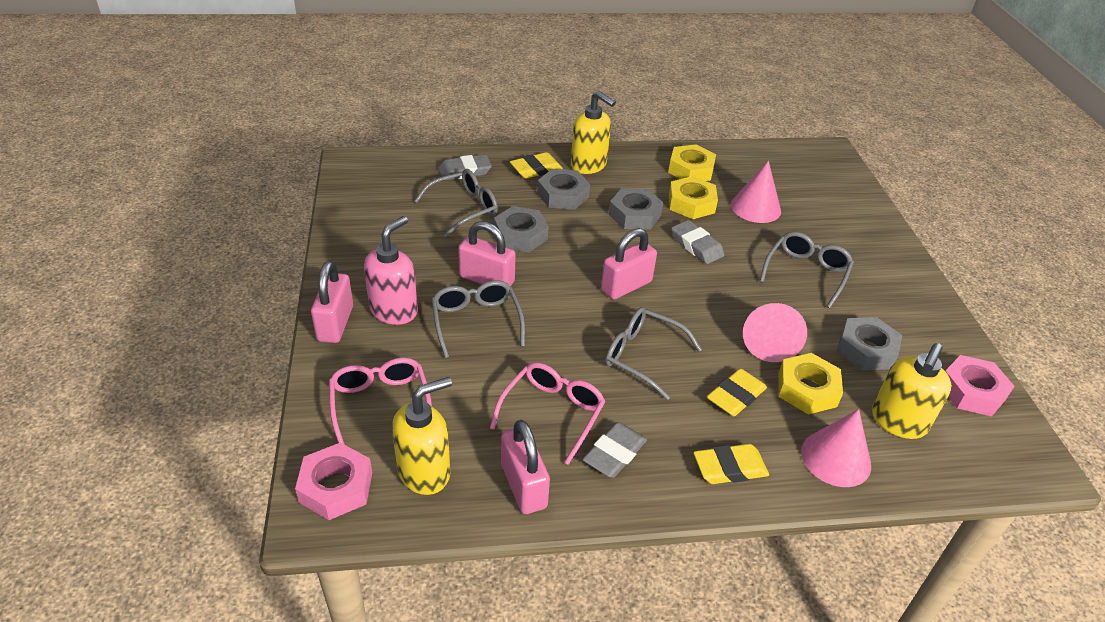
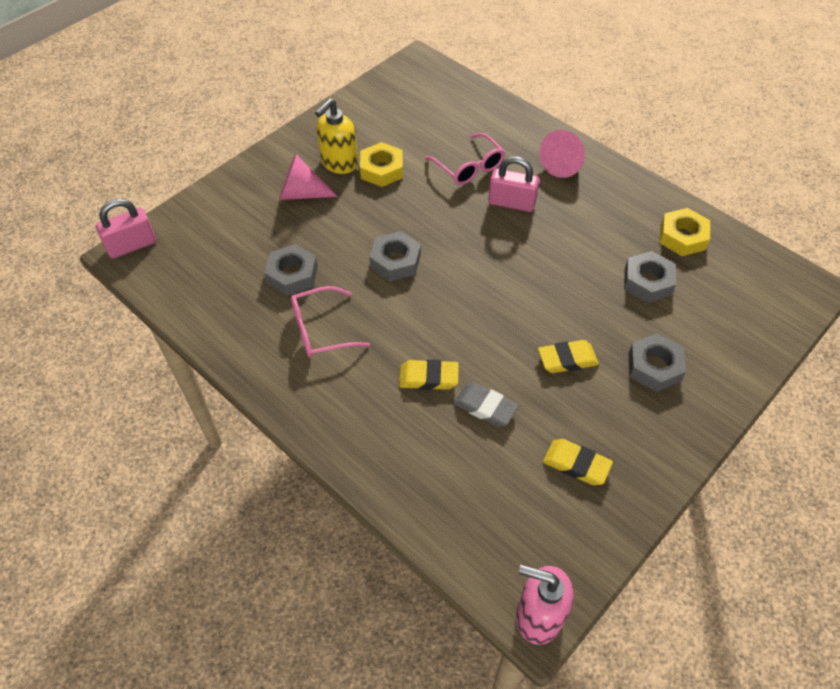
grey eraser: [438,154,492,180] [582,422,647,478] [671,220,724,264] = 3 -> [454,382,519,427] = 1
grey glasses: [414,169,498,237] [431,280,525,358] [605,307,702,400] [760,232,854,308] = 4 -> none = 0
pink cone: [731,161,781,223] [743,303,807,362] [801,409,871,487] = 3 -> [279,154,338,200] [539,130,585,178] = 2
pink nut: [295,443,372,520] [945,355,1015,416] = 2 -> none = 0
pink padlock: [311,261,353,343] [458,221,516,287] [501,420,550,514] [601,228,657,300] = 4 -> [96,199,156,258] [488,156,539,212] = 2
yellow nut: [668,144,716,181] [669,176,718,219] [778,353,843,414] = 3 -> [360,142,403,187] [660,208,710,256] = 2
yellow soap dispenser: [392,377,452,495] [571,91,616,174] [872,343,952,439] = 3 -> [315,98,358,174] = 1

